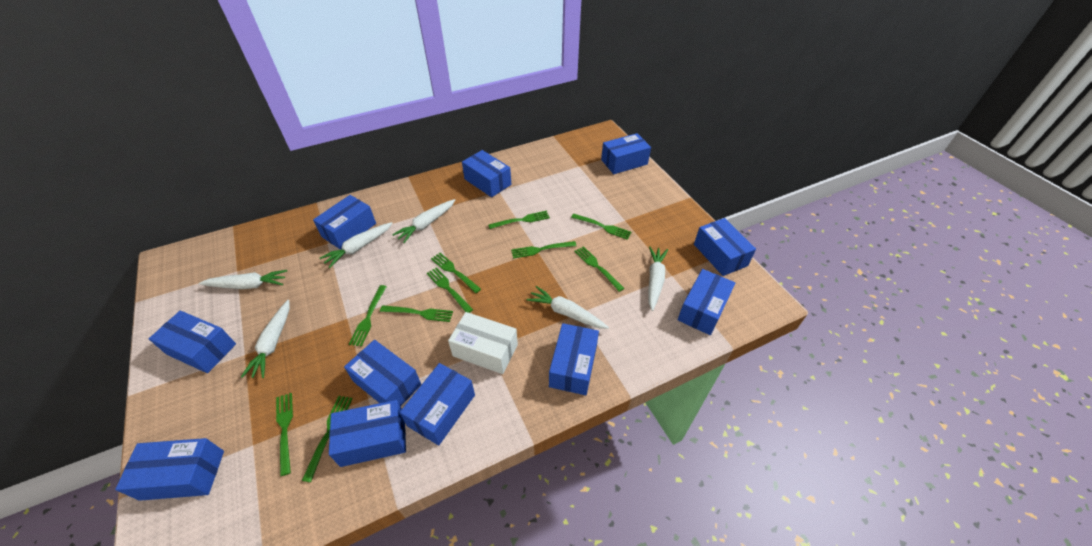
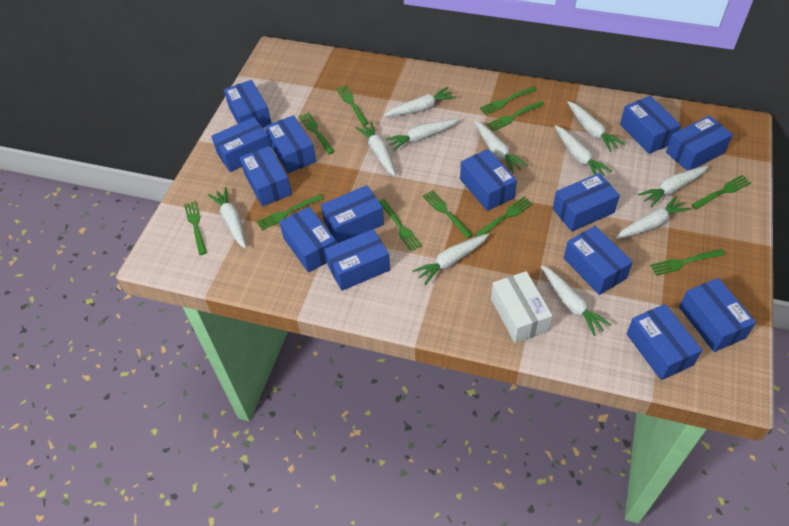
blue box: [115,438,224,501] [149,310,236,373] [313,195,376,250] [329,400,406,467] [344,340,421,406] [400,363,475,446] [462,150,511,197] [549,323,599,395] [601,133,651,174] [678,269,735,335] [694,218,756,276] = 11 -> [211,117,271,172] [224,80,272,128] [240,146,292,206] [265,115,316,173] [279,206,336,273] [321,185,384,243] [325,229,390,291] [460,149,517,211] [553,173,620,232] [564,226,633,295] [620,96,681,154] [626,304,702,380] [666,115,733,171] [679,278,756,352] = 14
green fork: [276,393,293,476] [302,396,353,482] [349,285,387,347] [380,305,453,322] [427,267,473,313] [431,253,481,293] [488,211,550,229] [511,241,576,258] [571,214,632,240] [574,246,624,292] = 10 -> [184,201,207,255] [257,194,323,230] [299,112,335,154] [336,85,368,126] [379,199,422,251] [423,190,473,239] [475,197,533,237] [480,86,537,115] [487,101,544,131] [650,249,725,276] [691,175,751,210] = 11
white carrot: [199,270,287,289] [241,300,290,378] [320,222,393,268] [392,199,455,243] [526,286,609,329] [649,246,668,311] = 6 -> [208,187,246,249] [355,121,396,176] [384,87,456,117] [385,119,459,151] [413,234,489,285] [474,121,528,174] [541,266,611,336] [554,125,612,176] [567,101,625,152] [616,196,691,239] [638,166,709,207] = 11

